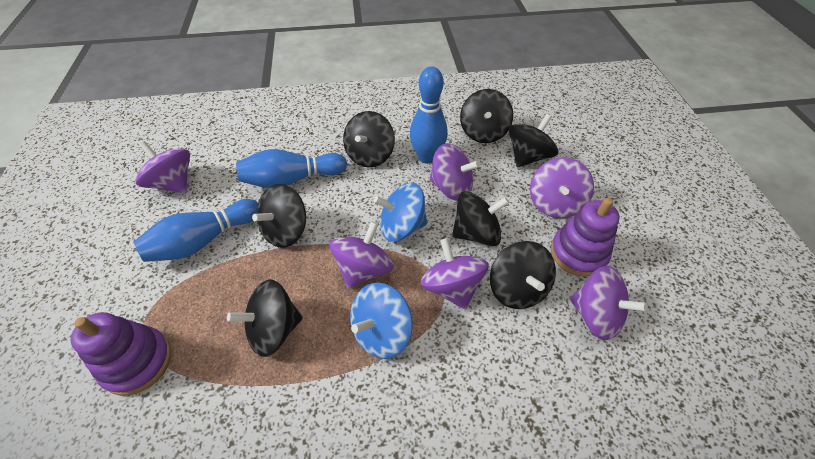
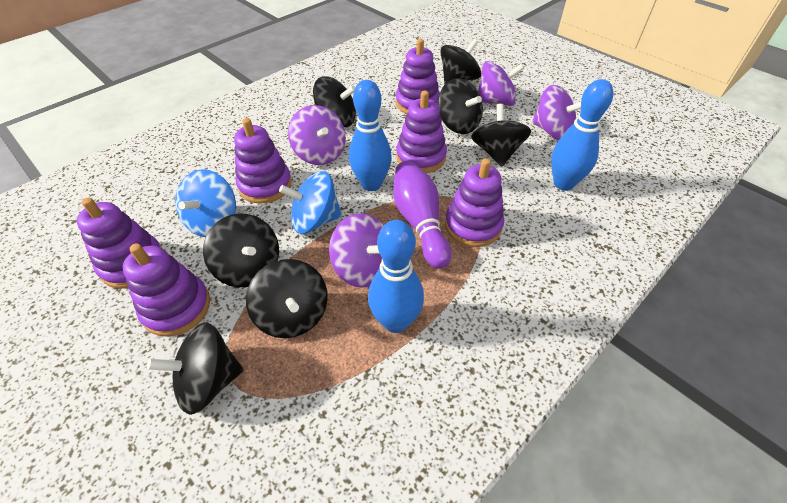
purple bowling pin: none = 0 -> [393,161,452,269] = 1
purple spinning top: [135,141,190,194] [330,221,394,288] [420,238,489,309] [430,143,480,201] [530,157,594,218] [570,266,648,340] = 6 -> [288,105,346,165] [329,214,384,287] [478,61,524,106] [532,85,581,140] = 4
purple stacking toy: [70,312,172,396] [551,198,620,277] = 2 -> [77,198,162,289] [123,243,210,337] [234,118,292,204] [396,39,440,114] [396,91,447,173] [445,158,504,247] = 6

